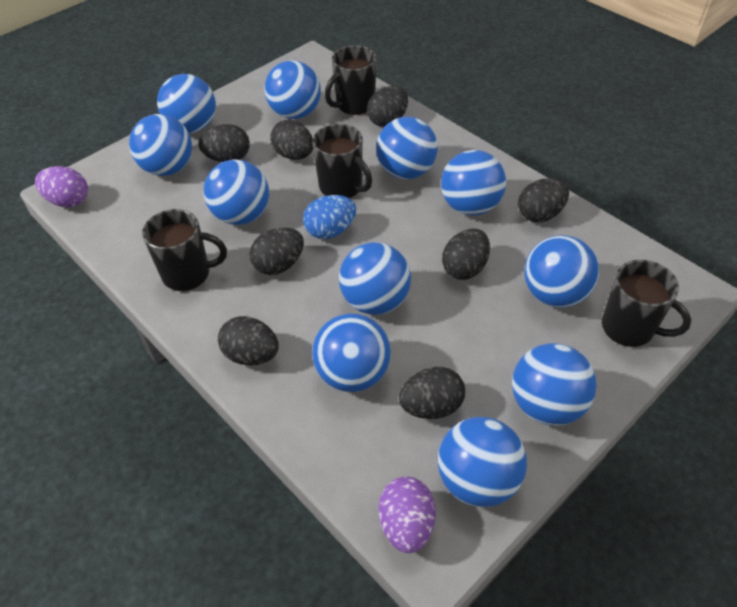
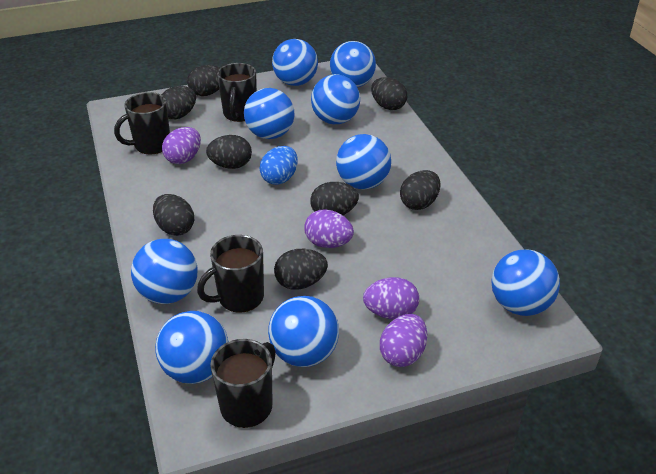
blue ball: [129,114,192,176] [157,74,216,133] [204,159,269,225] [264,60,321,119] [312,313,391,392] [339,242,411,315] [376,117,438,179] [438,417,527,507] [441,150,506,216] [512,343,597,426] [524,235,599,308] = 11 -> [131,239,198,304] [155,311,228,384] [244,88,295,139] [268,296,339,367] [272,39,318,86] [311,74,360,124] [330,41,376,88] [336,134,391,189] [491,250,560,316] = 9
purple egg: [35,166,88,207] [379,477,436,553] = 2 -> [162,127,201,164] [304,209,354,248] [363,277,419,319] [380,314,427,367] = 4

